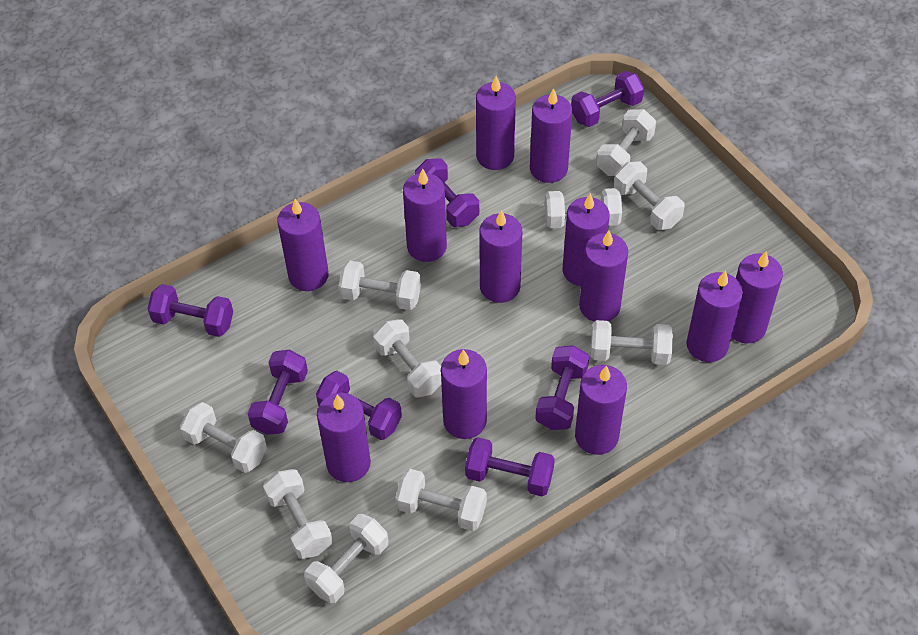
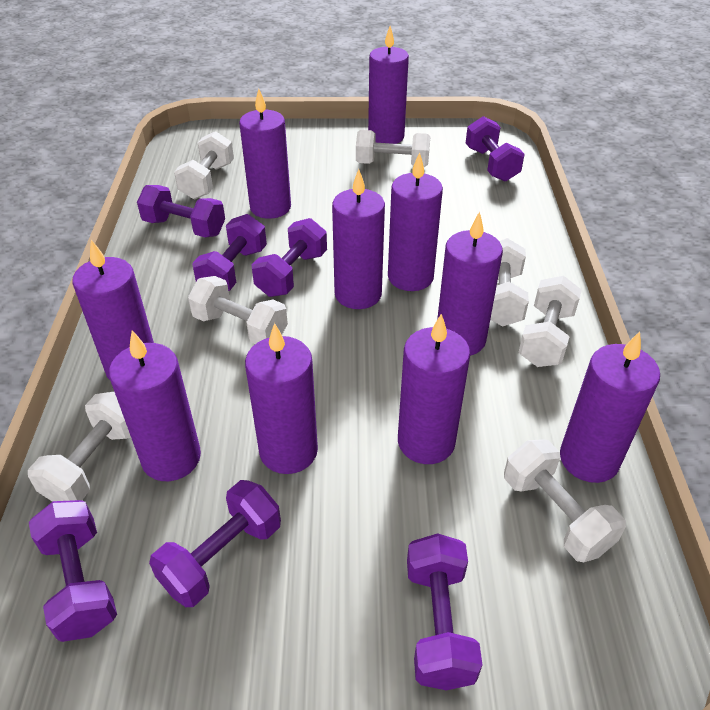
purple candle: [277,199,329,291] [317,393,371,482] [403,168,447,262] [441,349,487,439] [476,76,516,170] [479,210,522,303] [530,88,572,183] [563,193,609,286] [575,365,627,455] [579,231,628,322] [686,270,743,362] [732,251,783,343] = 12 -> [72,240,154,380] [109,331,201,481] [239,89,291,219] [245,323,318,474] [332,169,385,309] [368,26,409,144] [388,152,443,291] [398,314,470,464] [437,212,503,356] [560,331,660,483] = 10
white dumbbell: [180,402,267,473] [263,469,333,559] [304,514,388,603] [339,261,421,310] [373,319,442,398] [395,469,487,531] [545,188,622,229] [591,320,673,365] [596,109,656,176] [614,161,685,230] = 10 -> [28,392,131,502] [174,131,234,199] [188,276,288,344] [356,130,430,167] [490,238,529,326] [504,439,626,562] [518,276,582,367] = 7

